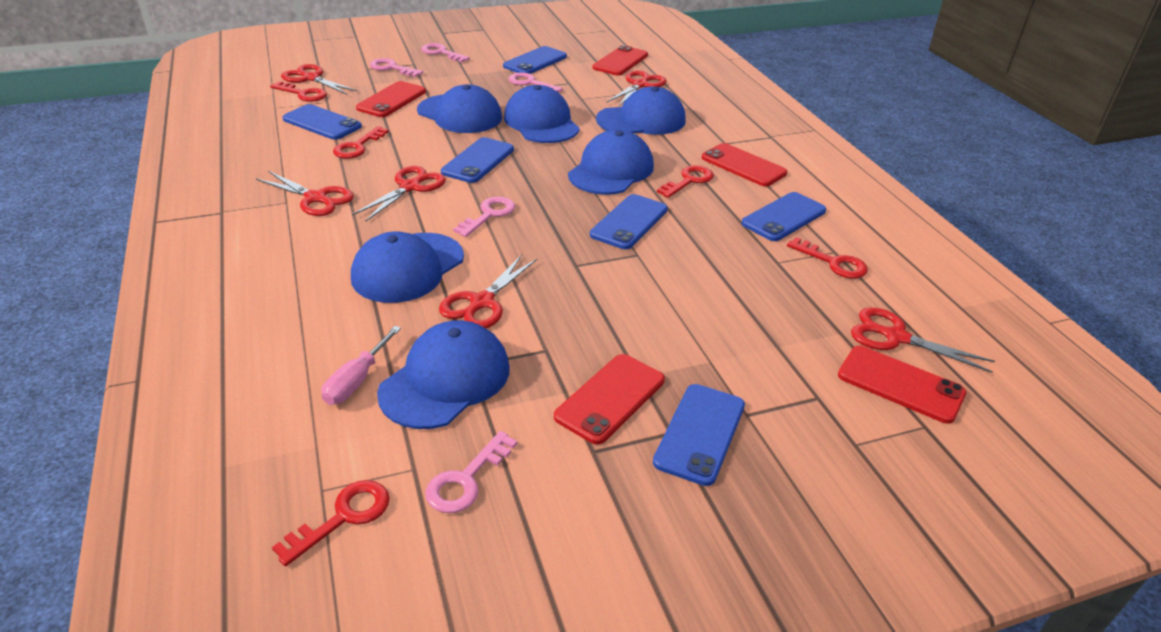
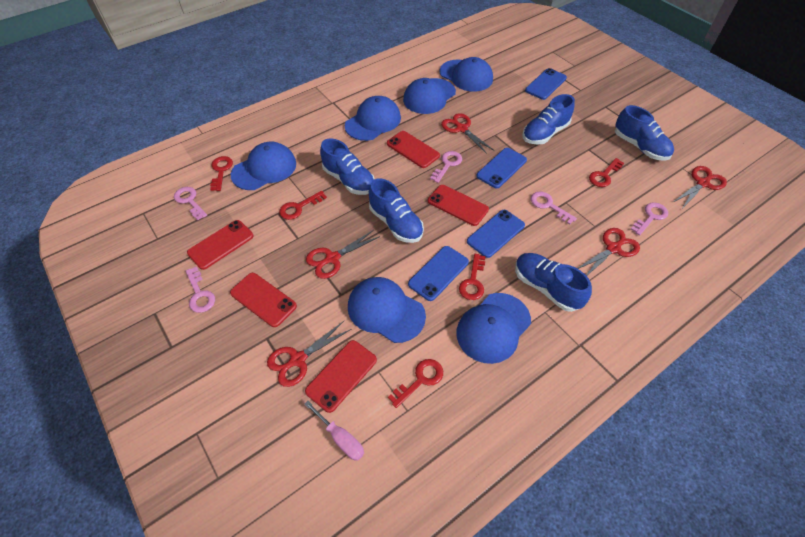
blue phone: [283,104,362,140] [441,137,514,183] [503,46,567,74] [590,194,668,249] [653,384,745,486] [741,192,826,241] = 6 -> [408,246,469,301] [467,210,525,258] [476,148,527,188] [525,68,567,100] = 4
blue shoe: none = 0 -> [320,138,375,195] [369,178,424,243] [515,253,592,312] [522,94,575,145] [615,105,674,161] = 5
red scissors: [256,171,354,216] [281,64,357,94] [352,166,446,221] [439,254,537,328] [607,70,667,106] [851,307,995,373] = 6 -> [267,321,351,387] [306,230,380,279] [441,113,493,154] [577,228,640,276] [673,166,727,207] = 5

